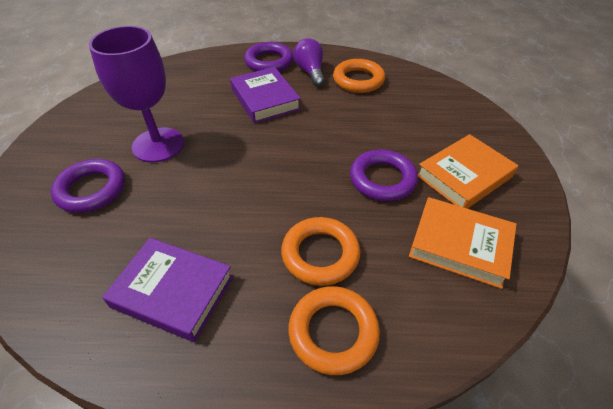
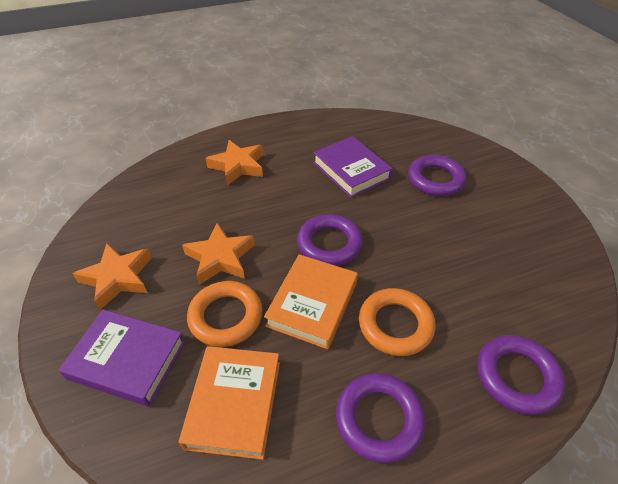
orange ring: [281,217,360,286] [288,286,380,375] [333,59,385,93] = 3 -> [187,281,263,347] [359,288,436,356] = 2
orange star: none = 0 -> [72,243,152,310] [182,223,255,285] [206,140,263,186] = 3
purple goblet: [89,26,184,163] = 1 -> none = 0
purple light bulb: [293,38,325,87] = 1 -> none = 0
purple ring: [51,159,125,213] [244,42,294,72] [350,150,418,201] = 3 -> [297,214,363,266] [336,373,425,463] [408,155,466,196] [477,335,565,415] = 4

